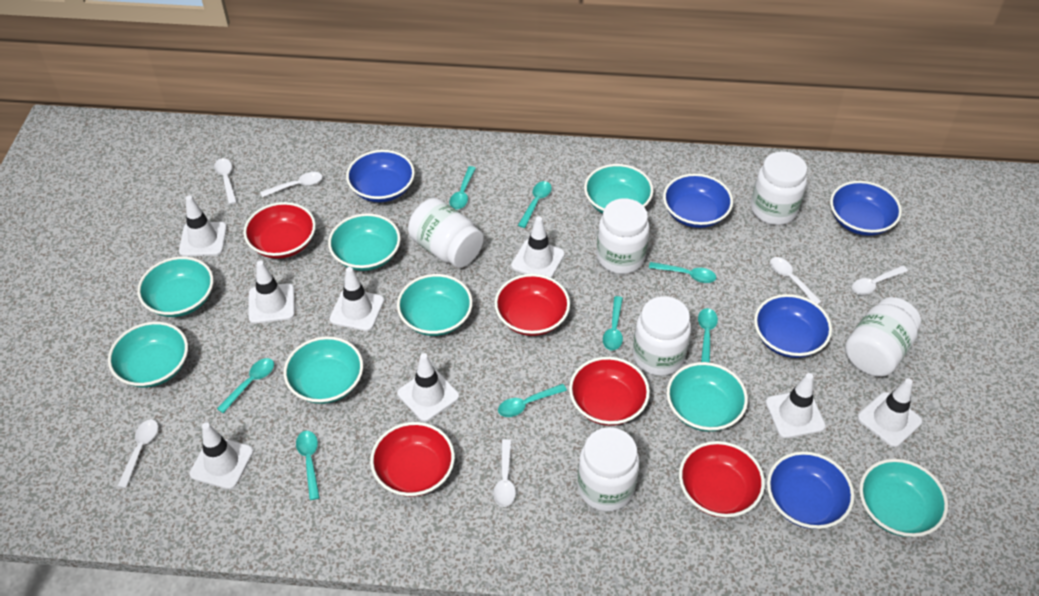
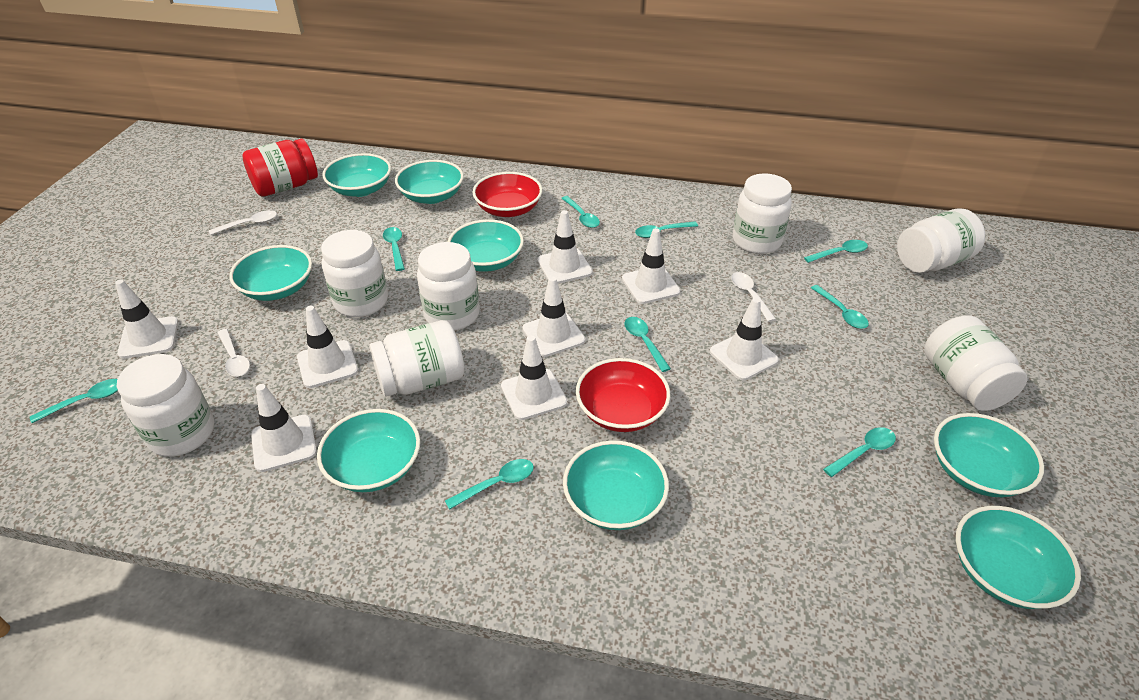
blue bowl: [346,150,415,203] [663,174,733,228] [754,294,832,358] [767,451,854,529] [830,181,902,236] = 5 -> none = 0
red bowl: [243,202,316,259] [370,422,455,497] [494,274,570,336] [569,357,650,426] [679,441,765,518] = 5 -> [472,172,543,217] [576,358,671,432] = 2
red jar: none = 0 -> [242,139,318,197] = 1
turquoise spoon: [217,358,274,413] [296,431,320,500] [449,166,476,209] [498,384,567,417] [518,181,552,228] [603,296,623,350] [649,262,716,283] [698,308,718,363] = 8 -> [30,379,118,423] [383,227,405,271] [445,459,534,510] [561,196,600,228] [624,317,671,372] [635,221,698,238] [804,240,868,263] [811,285,869,329] [823,427,896,477] = 9
white jar: [408,198,484,268] [577,427,639,512] [596,198,649,274] [633,296,691,376] [751,151,807,225] [845,297,921,377] = 6 -> [117,354,214,457] [321,230,388,317] [369,320,464,397] [417,242,480,331] [732,173,792,254] [897,208,985,273] [924,315,1028,411] = 7
white spoon: [118,419,158,488] [214,158,237,204] [260,172,323,197] [493,439,516,507] [770,257,822,304] [852,265,908,295] = 6 -> [209,210,277,235] [218,329,250,376] [731,272,776,322] = 3

